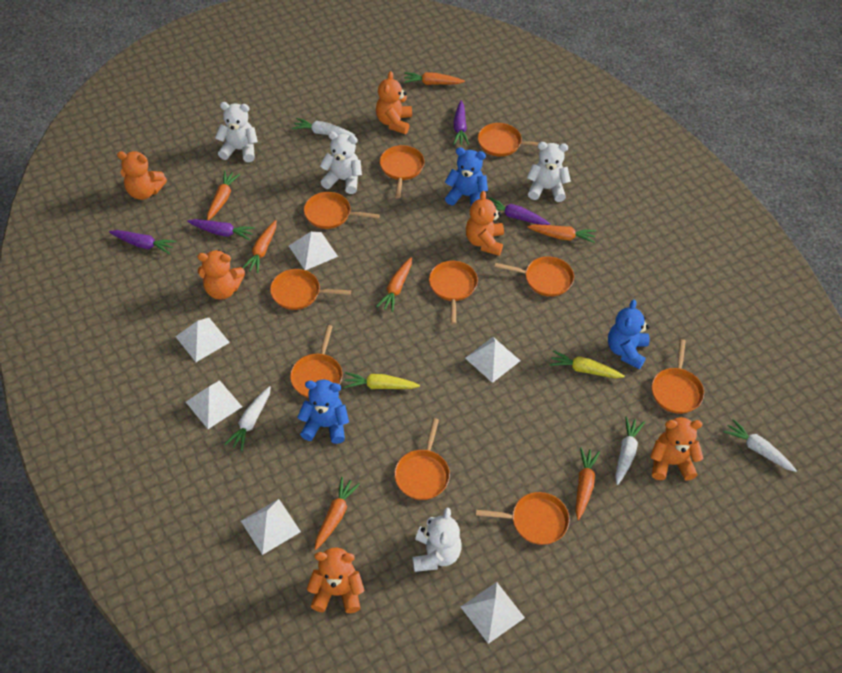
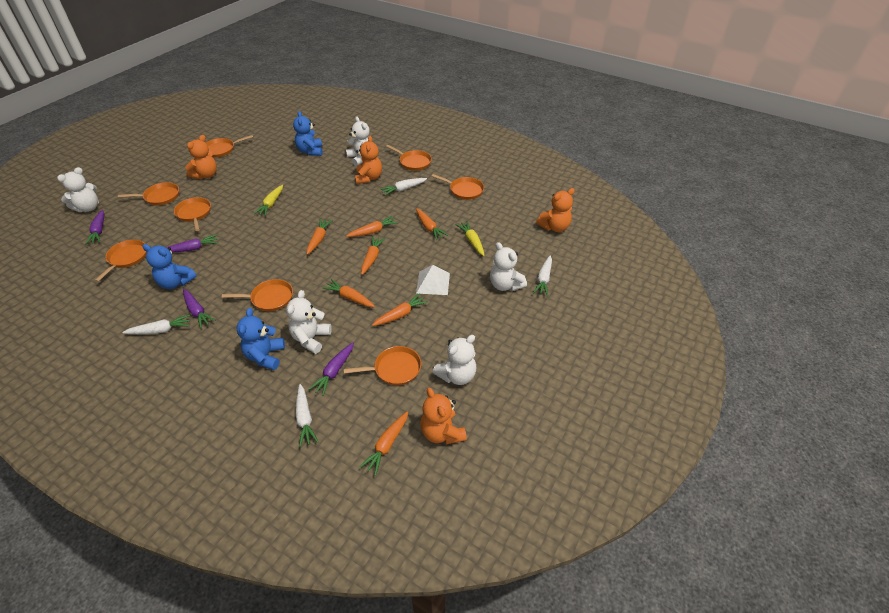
orange pan: [270,269,351,310] [290,325,343,398] [304,192,380,229] [380,145,425,199] [394,418,450,500] [429,261,478,324] [476,492,569,545] [478,123,539,157] [495,256,574,297] [652,339,704,414] = 10 -> [94,240,147,282] [118,182,179,205] [174,197,211,231] [206,135,253,158] [222,279,293,311] [344,346,421,385] [386,145,432,171] [432,174,484,200] = 8
orange teddy bear: [117,151,167,200] [197,250,245,300] [307,547,364,613] [376,71,412,134] [466,191,504,256] [650,417,704,481] = 6 -> [185,135,217,179] [355,136,382,184] [420,388,467,444] [536,188,575,232] = 4
white pyramid: [175,318,230,362] [186,380,242,429] [241,499,301,555] [289,231,338,270] [461,582,525,644] [465,337,520,383] = 6 -> [416,265,450,295] = 1
white teddy bear: [215,102,258,162] [320,131,362,194] [412,508,462,572] [527,142,571,202] = 4 -> [57,167,99,212] [286,290,332,354] [346,116,370,166] [433,335,477,385] [490,242,527,291] = 5

